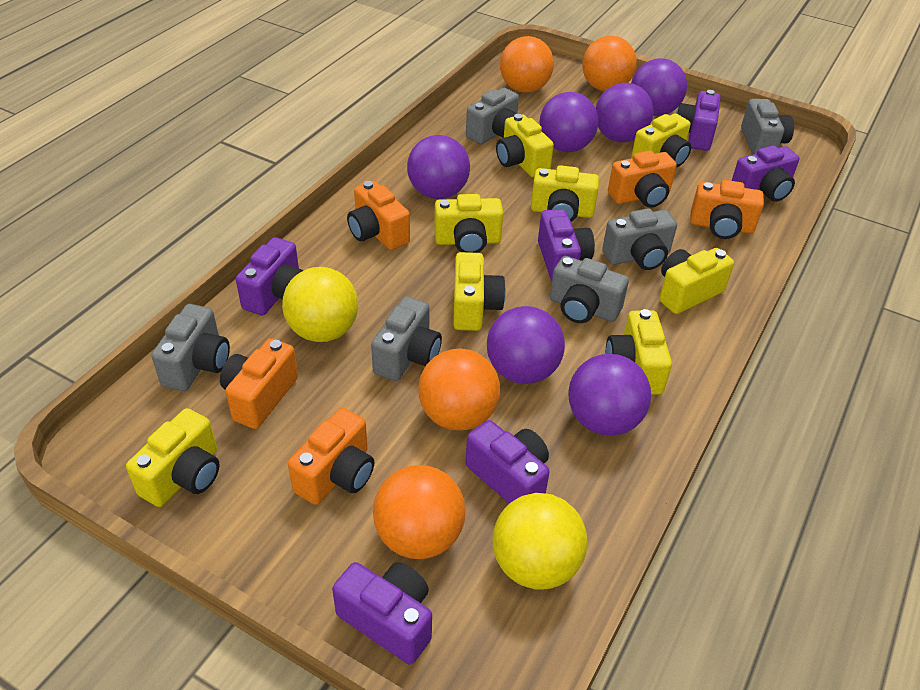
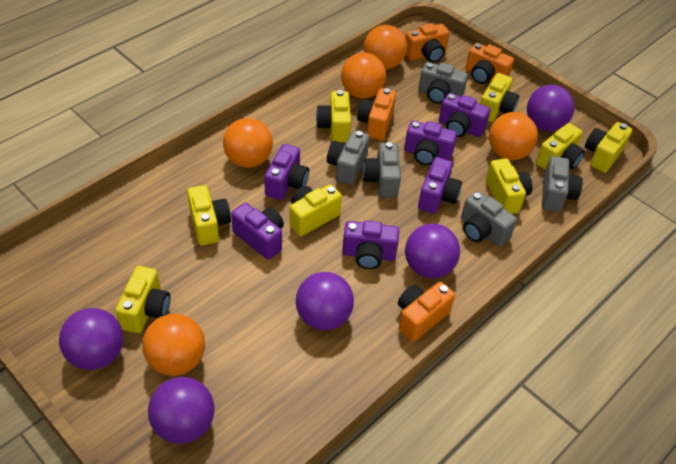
grey camera: [151,304,230,391] [371,296,442,381] [466,88,519,144] [550,256,629,323] [602,208,677,270] [741,99,794,154] = 6 -> [327,130,369,185] [363,142,401,198] [419,62,468,104] [461,191,517,247] [542,156,583,212] = 5
orange ball: [373,465,466,559] [418,348,500,431] [500,36,554,93] [582,36,637,91] = 4 -> [142,314,205,376] [223,118,273,168] [341,53,386,98] [364,25,407,69] [489,112,538,160] = 5
orange camera: [220,338,298,429] [288,408,374,505] [347,181,410,250] [608,150,677,208] [690,180,764,239] = 5 -> [357,88,396,140] [398,282,455,342] [406,23,450,63] [465,43,514,84] = 4
purple ball: [407,135,470,199] [487,306,565,384] [539,92,599,152] [568,354,651,436] [596,83,654,142] [631,58,687,116] = 6 -> [59,308,123,370] [148,377,214,444] [296,272,354,330] [405,223,460,278] [527,85,574,131] = 5
yellow ball: [282,267,358,342] [492,493,587,589] = 2 -> none = 0

